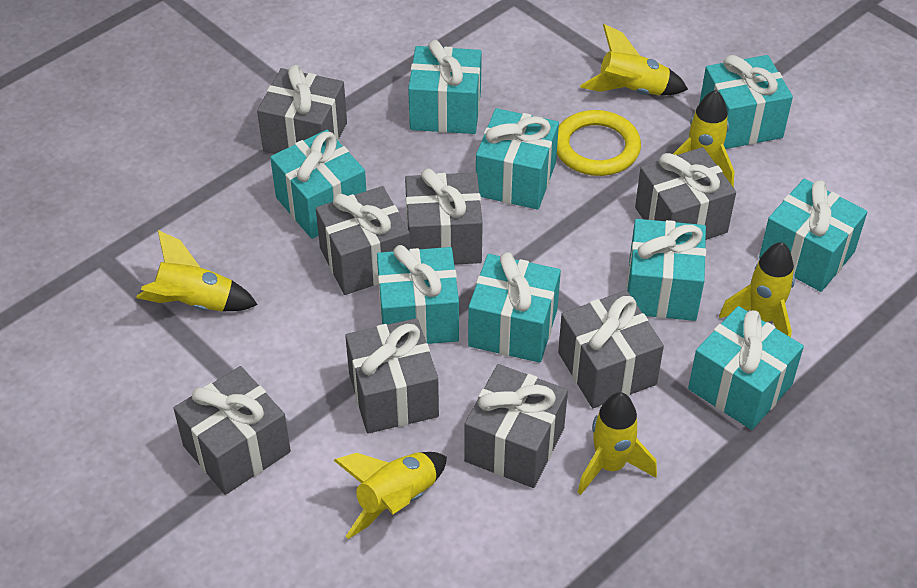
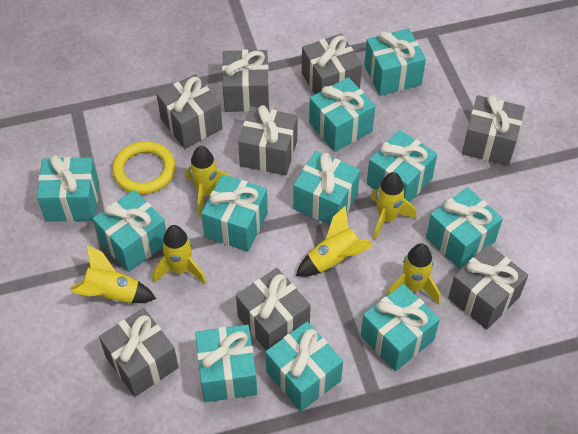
turquoise gift: [270,130,366,239] [377,245,459,344] [408,40,482,134] [468,252,561,363] [476,108,559,210] [627,219,706,321] [688,306,804,430] [699,55,793,149] [759,179,867,292] = 9 -> [37,155,99,222] [93,190,166,272] [195,325,257,402] [201,174,268,252] [266,322,343,411] [293,151,360,225] [309,77,375,152] [361,284,440,371] [364,28,426,96] [367,130,437,202] [426,187,503,269] = 11

